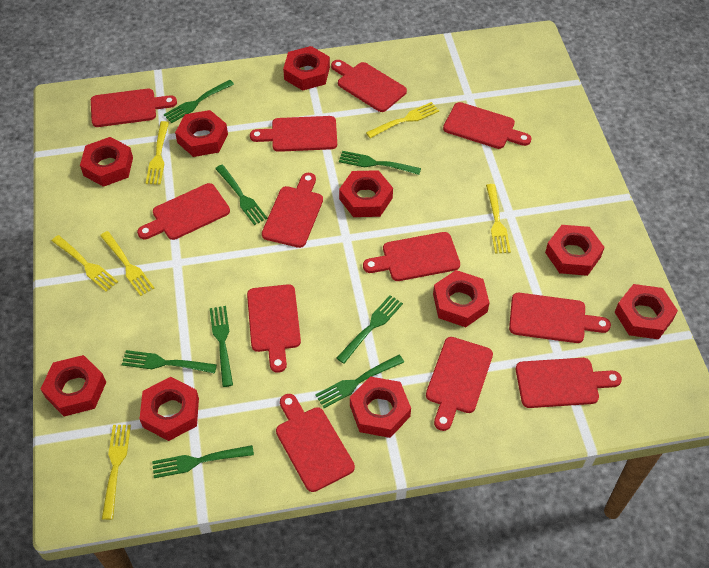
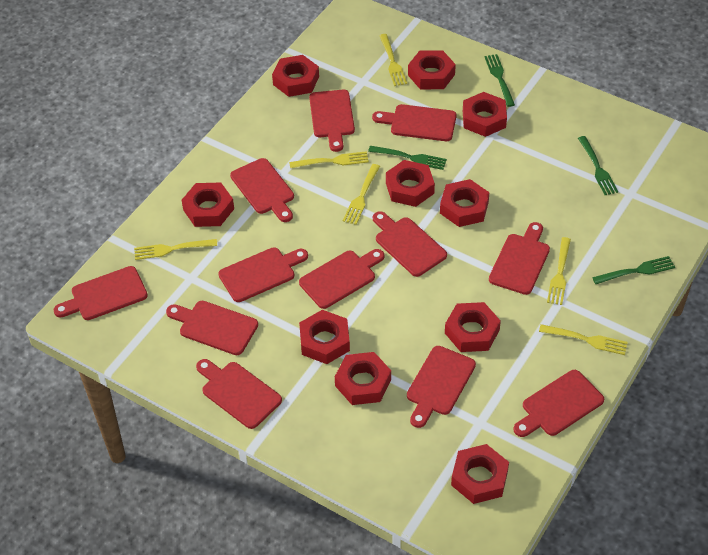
green fork: [122,350,217,374] [152,445,254,478] [164,80,234,123] [210,306,233,387] [215,165,268,225] [315,355,404,408] [336,295,403,364] [339,151,421,175] = 8 -> [368,146,447,170] [484,54,515,107] [578,136,618,195] [592,256,675,284] = 4

